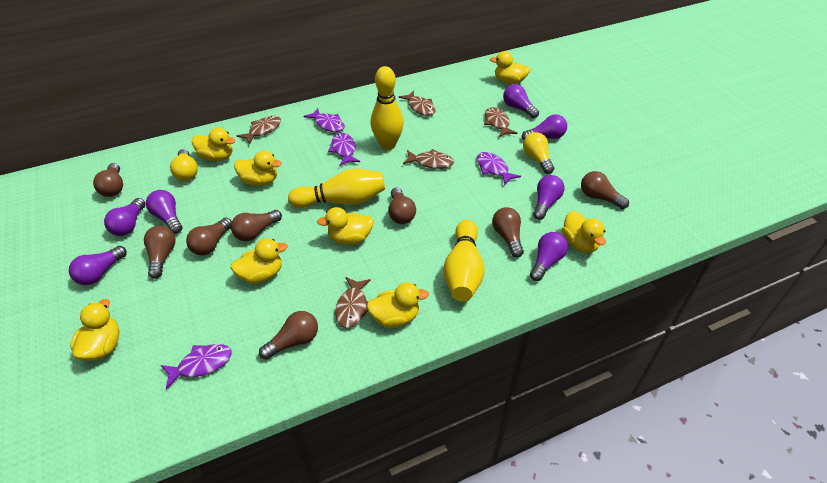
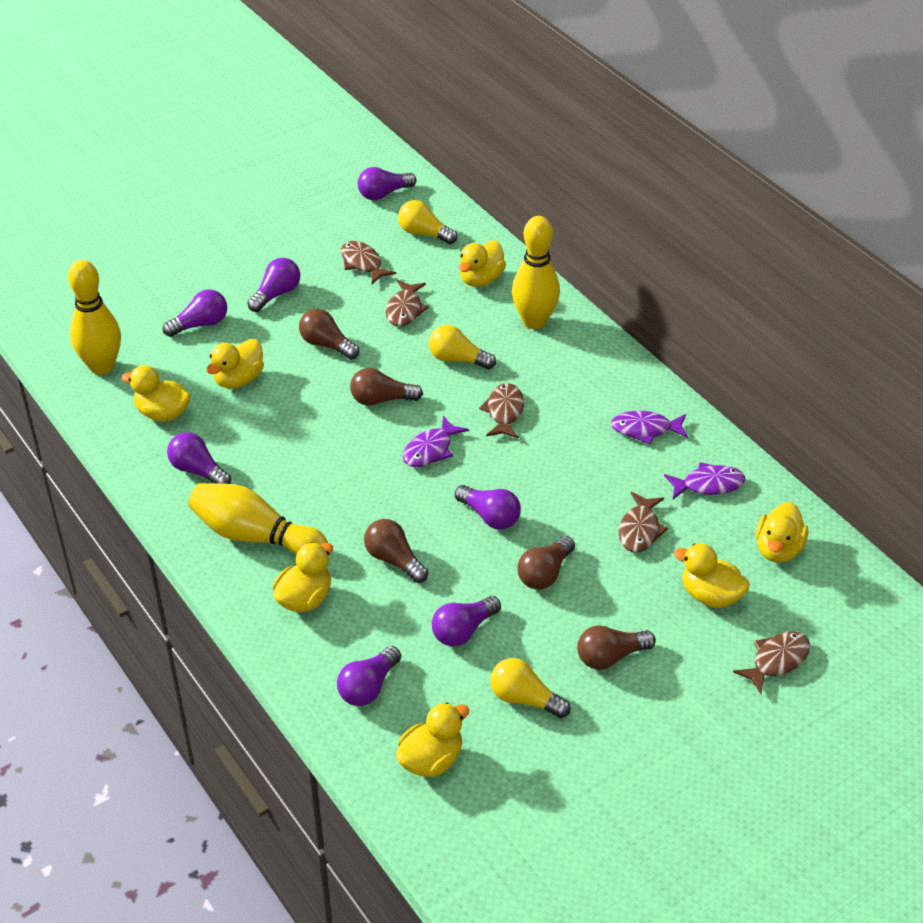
brown light bulb: [93,163,123,197] [144,225,176,279] [186,218,232,255] [231,210,282,241] [259,311,318,360] [388,187,416,224] [492,207,524,258] [581,171,629,209] = 8 -> [299,309,359,360] [350,368,423,406] [364,519,428,583] [518,536,575,589] [577,625,656,670] = 5
purple fish: [161,344,232,390] [303,108,345,132] [328,133,360,166] [477,152,521,185] = 4 -> [403,416,469,467] [611,411,688,444] [664,462,745,499] = 3
yellow duck: [70,299,119,361] [192,127,235,161] [230,238,288,284] [234,151,282,186] [317,207,374,245] [367,283,429,328] [490,51,531,84] [562,211,606,253] = 8 -> [122,365,191,421] [207,339,264,389] [273,542,333,612] [396,703,470,777] [459,241,506,287] [674,543,750,608] [756,502,808,563] = 7
yellow light bulb: [170,149,198,181] [523,132,554,174] = 2 -> [398,200,458,244] [429,325,496,369] [490,658,571,718] = 3

